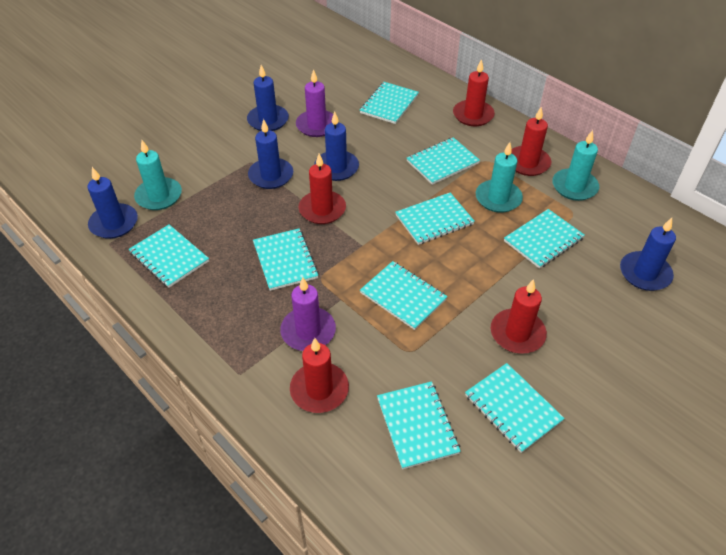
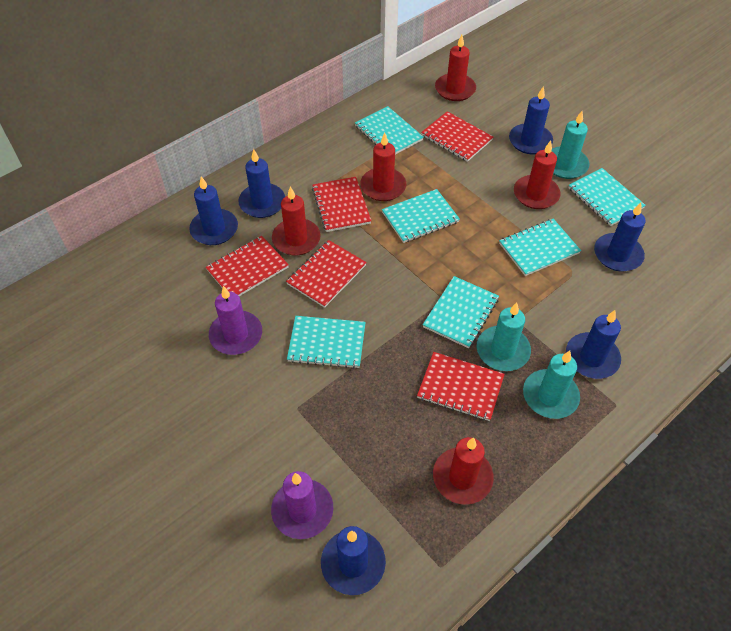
blue candle: [87,167,138,239] [247,65,289,131] [248,119,293,189] [314,111,359,181] [620,218,676,291] = 5 -> [189,176,238,245] [238,149,285,218] [321,526,386,595] [509,86,553,154] [566,310,621,379] [594,203,646,271] = 6
red notebook: none = 0 -> [206,236,289,296] [286,240,367,308] [312,177,371,232] [417,352,505,421] [421,111,493,162] = 5
turquoise notebook: [129,225,209,288] [253,228,319,291] [360,82,419,124] [360,261,448,330] [377,381,461,469] [395,193,475,245] [407,137,480,185] [465,363,565,453] [504,209,585,269] = 9 -> [287,316,366,369] [355,106,424,155] [382,189,460,243] [423,276,499,348] [499,219,581,276] [568,168,646,226] = 6

